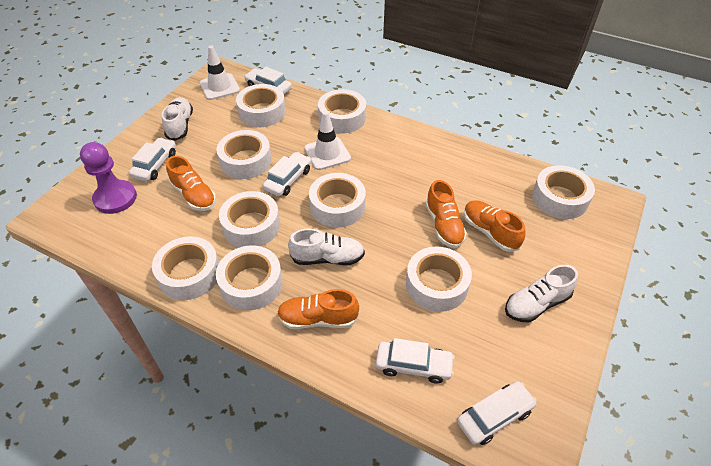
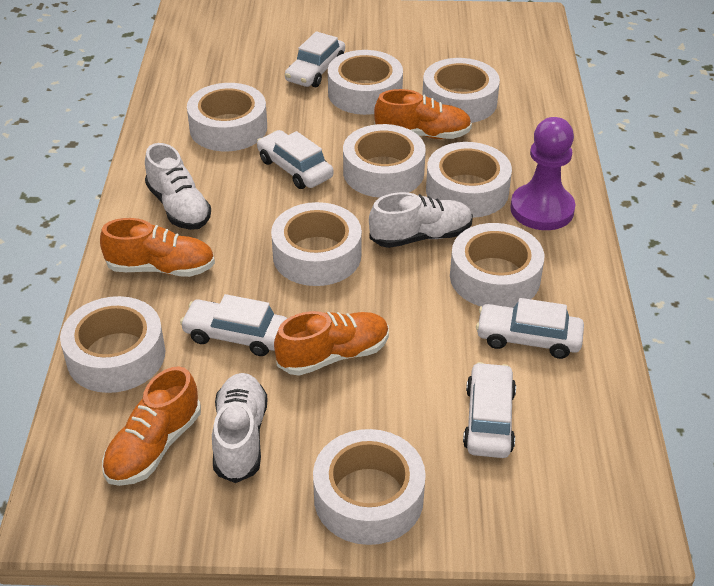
white traffic cone: [200,46,240,100] [304,111,351,170] = 2 -> none = 0

